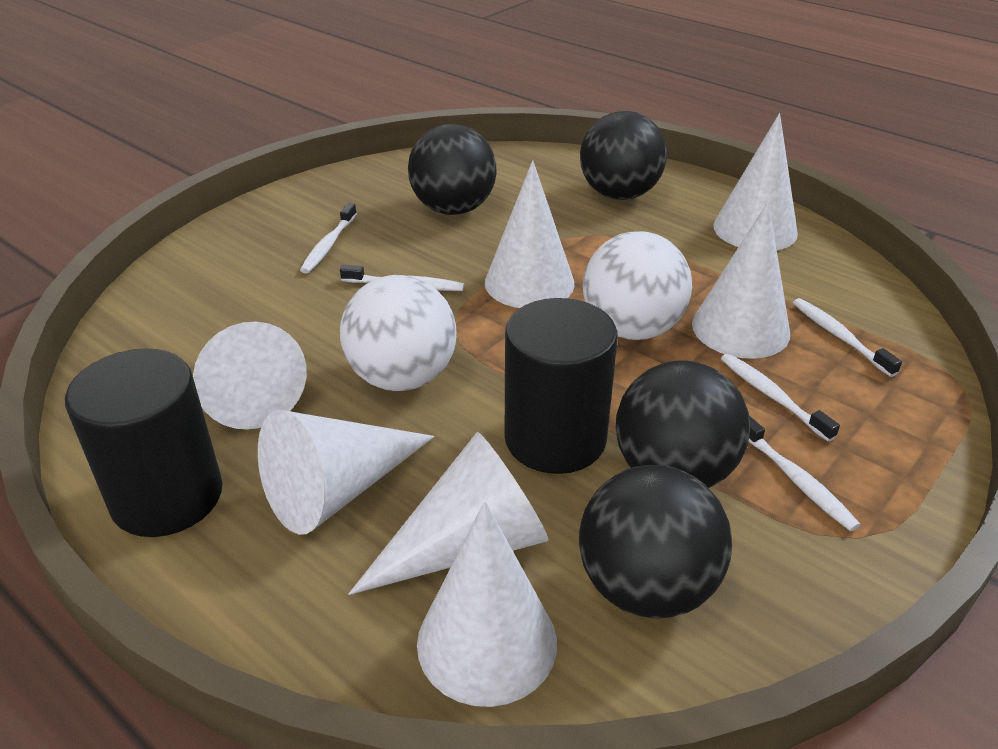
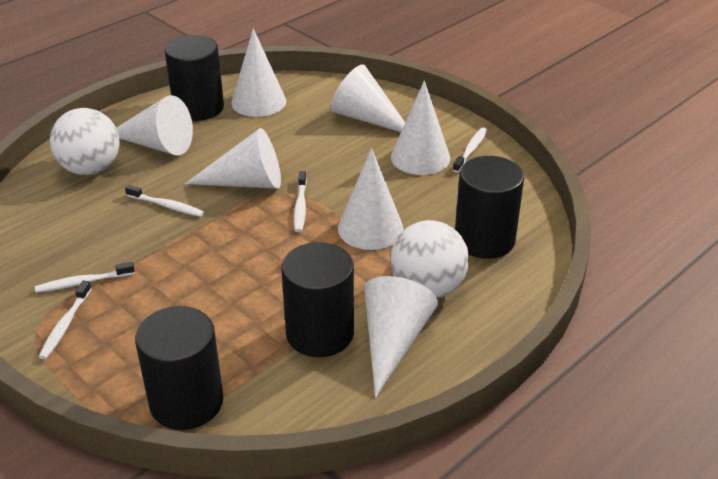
black ball: [408,124,497,215] [579,465,732,618] [580,111,667,200] [616,360,750,488] = 4 -> none = 0
black cylinder: [65,349,223,537] [505,298,618,474] = 2 -> [135,306,224,430] [165,35,224,121] [281,242,354,357] [455,156,524,259] = 4

